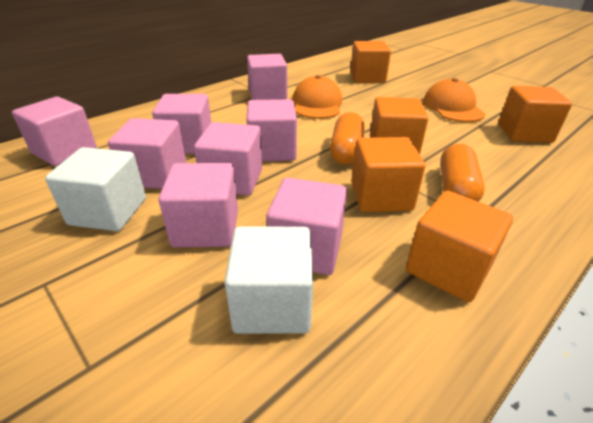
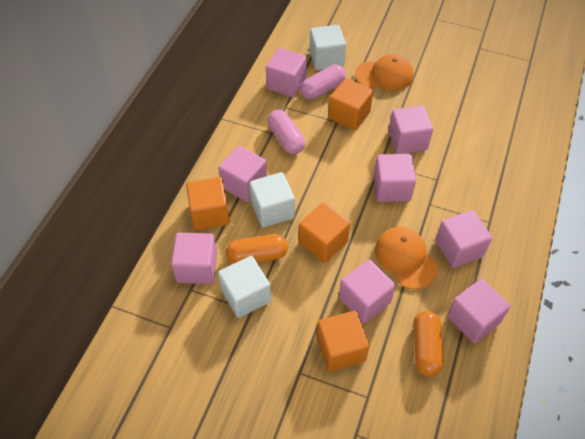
orange cube: [351,41,391,83] [351,137,425,212] [370,97,429,154] [406,191,513,302] [498,86,572,143] = 5 -> [186,177,230,230] [299,202,351,263] [317,311,369,372] [329,78,373,131] = 4
pink capsule: none = 0 -> [268,110,305,154] [301,64,346,99] = 2
white cube: [45,147,146,231] [225,226,313,334] = 2 -> [218,256,271,318] [249,172,295,228] [309,25,346,70] = 3

